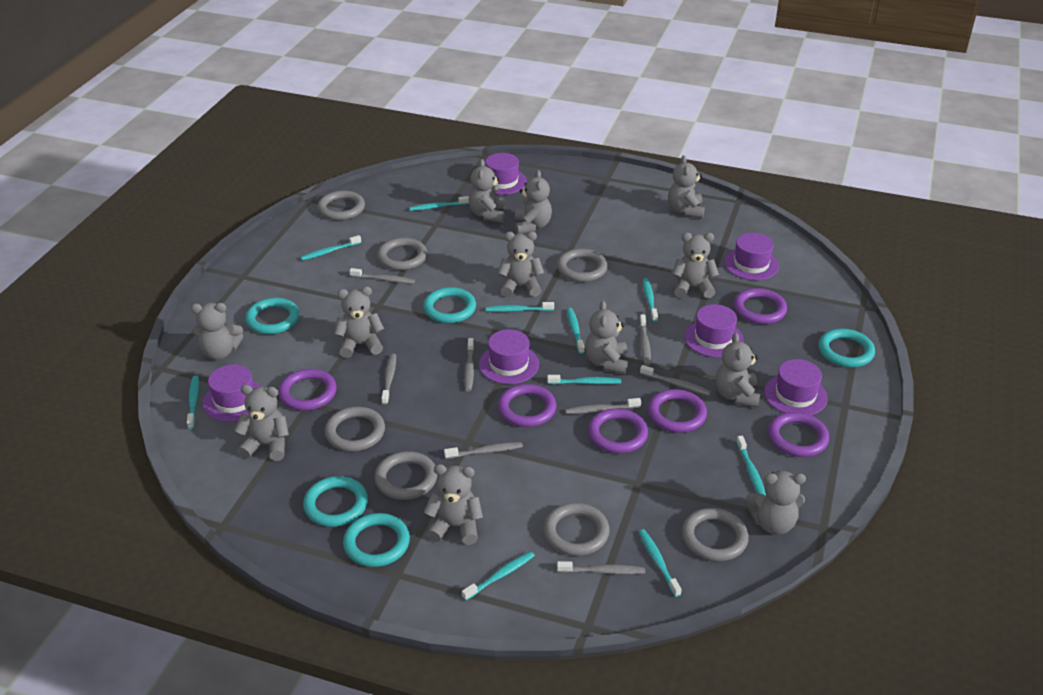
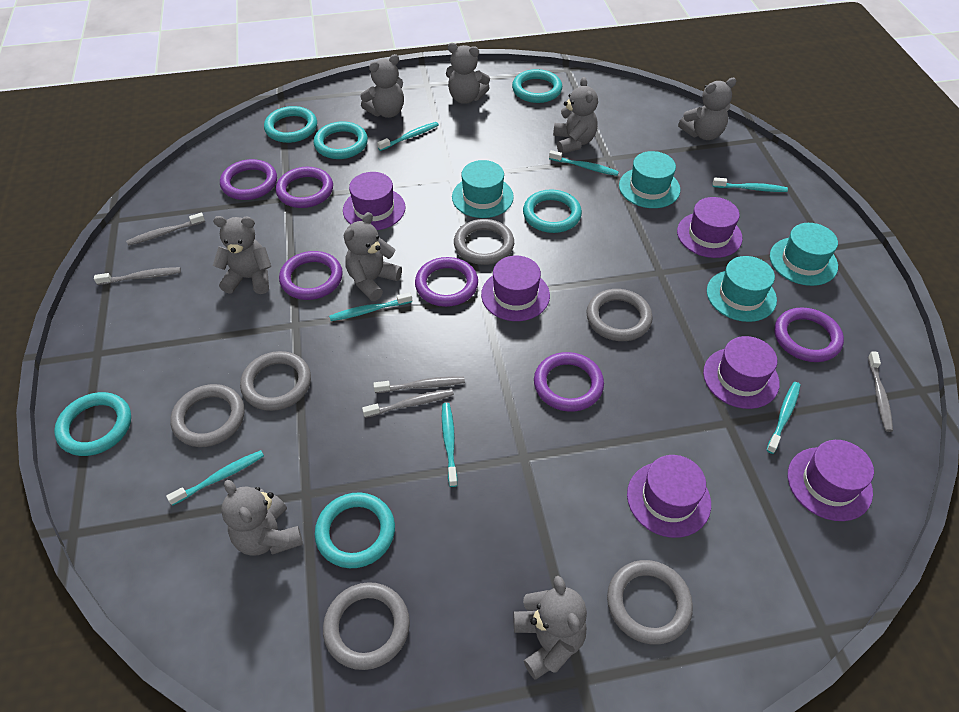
grey ring: [318,191,365,220] [325,407,385,451] [375,451,437,500] [377,238,427,270] [544,503,610,556] [557,249,608,282] [682,508,749,561] = 7 -> [170,384,245,447] [240,351,311,411] [323,582,410,670] [454,219,514,265] [587,289,653,341] [607,560,693,644] = 6
grey teddy bear: [191,303,243,360] [234,385,289,461] [334,287,384,358] [424,464,483,545] [469,159,506,223] [497,231,544,297] [515,170,552,234] [585,301,628,374] [668,155,705,218] [672,233,719,298] [715,332,760,408] [746,471,806,535] = 12 -> [213,216,271,294] [221,480,303,556] [344,212,402,301] [360,54,404,118] [446,43,490,104] [513,576,587,679] [553,77,598,154] [678,78,736,140] = 8
grey toothbrush: [350,268,415,284] [381,354,396,405] [444,442,523,459] [464,338,474,391] [557,561,645,574] [565,398,641,414] [639,314,651,366] [640,365,711,396] = 8 -> [94,267,181,285] [126,212,205,246] [362,389,454,418] [373,377,465,393] [868,351,893,432] = 5
turquoise hat: none = 0 -> [452,160,514,218] [619,151,680,208] [707,256,777,322] [770,223,838,286] = 4
turquoise ring: [245,298,300,334] [303,476,368,527] [343,513,410,567] [423,287,476,323] [819,329,875,368] = 5 -> [54,392,131,456] [264,106,317,143] [313,121,368,159] [315,493,395,568] [512,69,562,103] [523,189,582,233] = 6
turquoise toothbrush: [187,376,199,429] [300,235,361,261] [409,196,469,211] [462,551,535,601] [486,302,554,312] [547,375,621,385] [567,308,585,354] [639,529,682,597] [643,278,658,322] [736,436,766,495] = 10 -> [166,450,264,506] [329,292,412,321] [377,122,439,151] [442,403,458,487] [549,150,619,176] [713,178,788,192] [767,382,801,454] = 7

